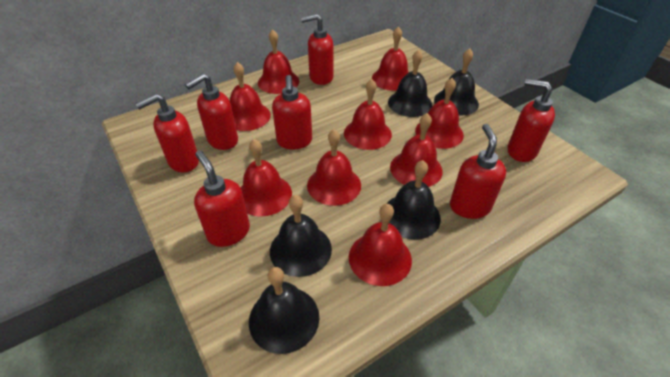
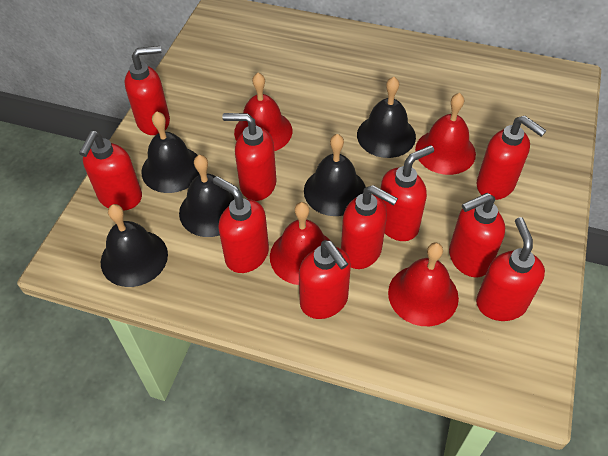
red bell: [230,62,271,131] [240,139,292,217] [258,29,299,94] [307,129,361,206] [344,79,392,150] [349,204,412,286] [372,26,409,91] [390,113,443,187] [415,78,464,149] = 9 -> [234,73,292,151] [270,202,330,285] [388,242,459,326] [415,93,476,175] = 4
red soap dispenser: [135,94,199,172] [185,74,238,150] [194,150,250,247] [272,75,312,149] [301,14,334,85] [450,124,506,219] [508,79,555,162] = 7 -> [79,131,142,211] [124,46,170,135] [213,176,269,273] [222,113,277,201] [299,240,351,319] [341,185,398,269] [380,145,434,241] [449,193,505,277] [476,217,545,321] [477,116,547,200] = 10

